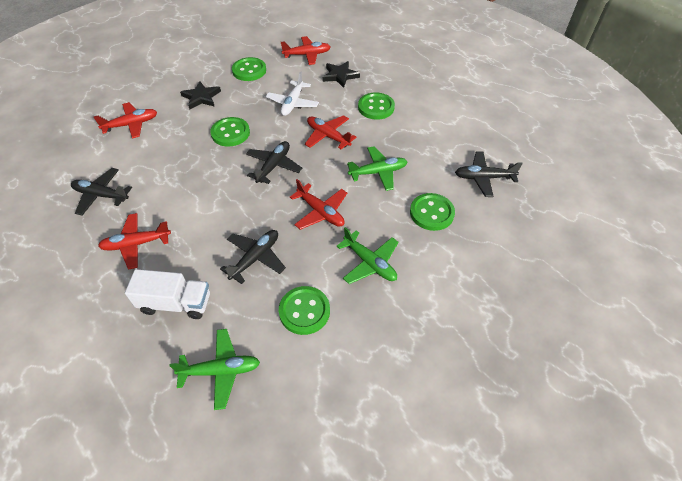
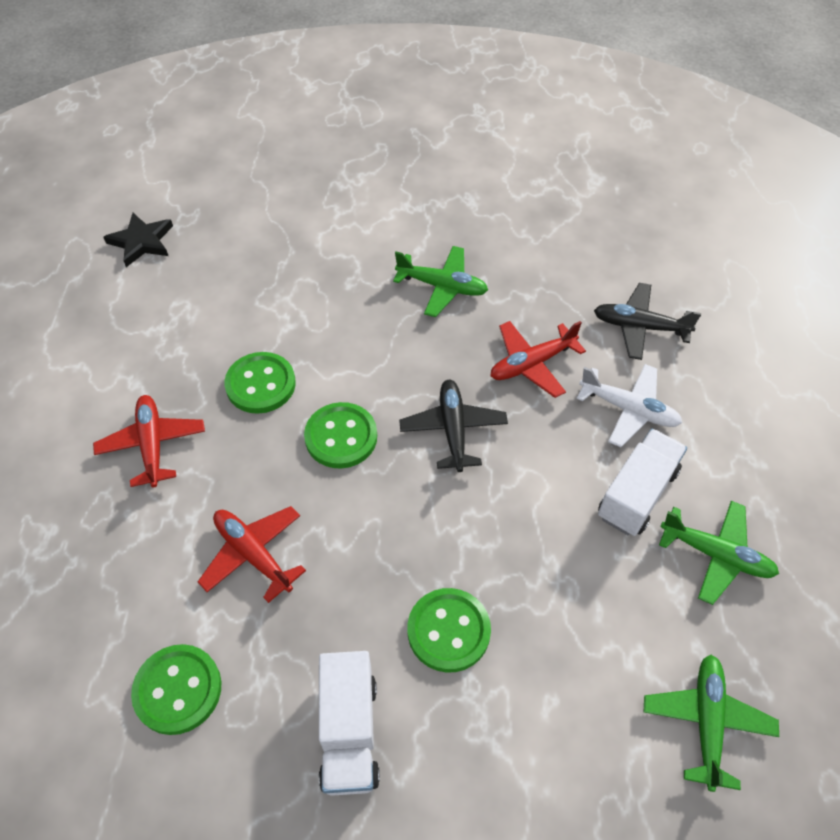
black plane: [71,168,132,215] [220,230,286,284] [246,141,302,184] [455,152,523,197] = 4 -> [399,380,508,472] [594,283,701,360] = 2
black star: [180,81,221,110] [322,61,360,88] = 2 -> [103,213,173,267] = 1
green button: [210,117,250,147] [232,57,266,81] [279,286,330,335] [358,92,395,120] [410,193,455,231] = 5 -> [131,644,221,735] [225,352,296,414] [304,402,377,468] [407,588,491,672] = 4
red plane: [94,102,157,138] [98,213,171,270] [281,36,330,65] [290,179,347,230] [305,115,357,149] = 5 -> [93,395,205,487] [198,506,306,603] [490,321,586,398] = 3
white truck: [125,269,210,319] = 1 -> [319,651,380,796] [598,429,687,536] = 2

